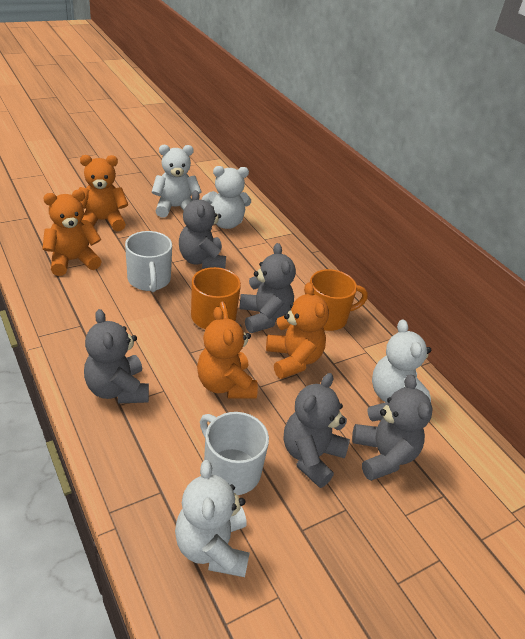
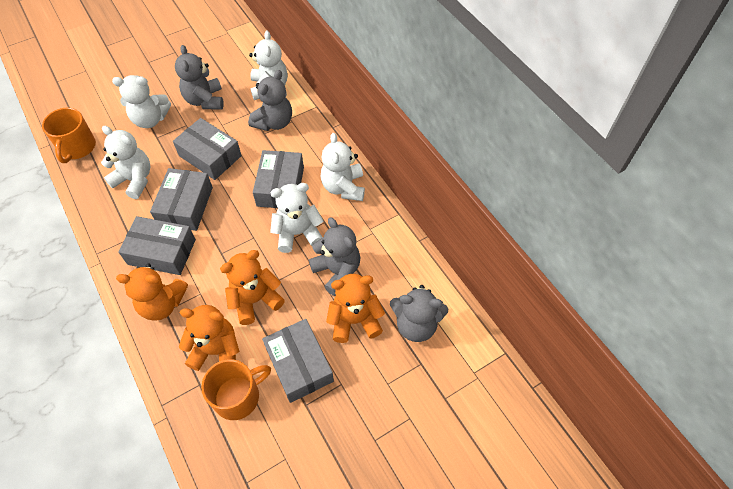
grey box: none = 0 -> [118,216,196,275] [150,168,213,231] [173,118,242,180] [253,150,304,208] [262,319,334,403] = 5
grey teddy bear: [84,309,149,404] [179,190,226,269] [239,243,296,333] [284,373,350,488] [352,374,433,481] = 5 -> [175,45,224,110] [248,70,292,131] [309,217,361,296] [390,285,448,342] = 4
white mug: [125,231,172,292] [200,412,269,495] = 2 -> none = 0
white teddy bear: [151,145,202,218] [175,460,250,577] [202,166,251,229] [372,319,431,402] = 4 -> [101,126,151,199] [112,75,171,128] [249,30,287,100] [270,183,323,253] [321,133,365,201] = 5

